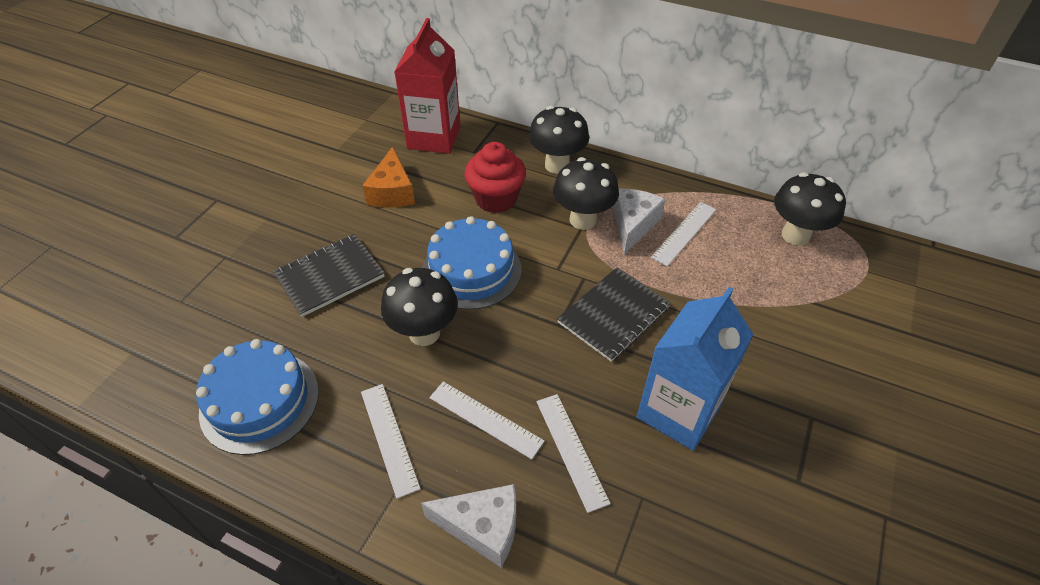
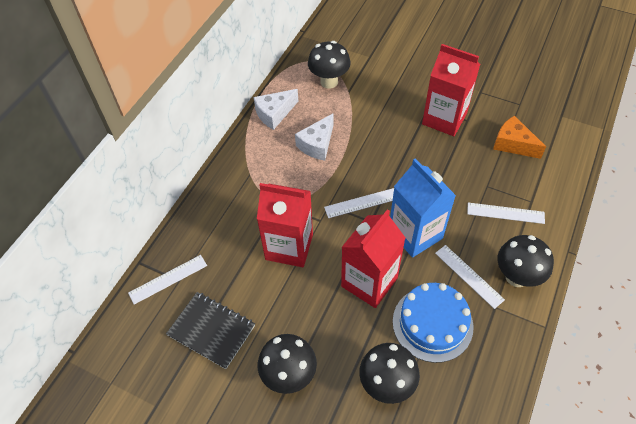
black notebook: [273,234,385,317] [557,267,671,362] = 2 -> [166,292,255,369] = 1
blue cake: [196,339,319,455] [422,216,522,310] = 2 -> [393,283,473,363] = 1
red carton: [394,18,461,154] = 1 -> [257,183,313,267] [341,210,406,308] [422,44,480,136] = 3
red cupcake: [465,142,526,213] = 1 -> none = 0

